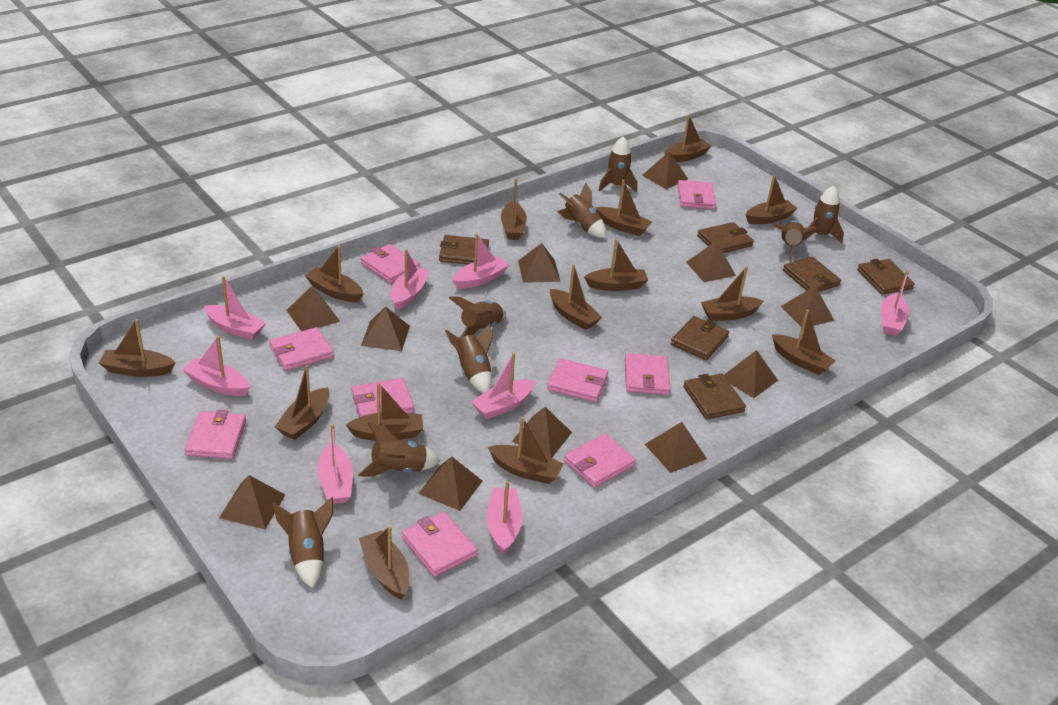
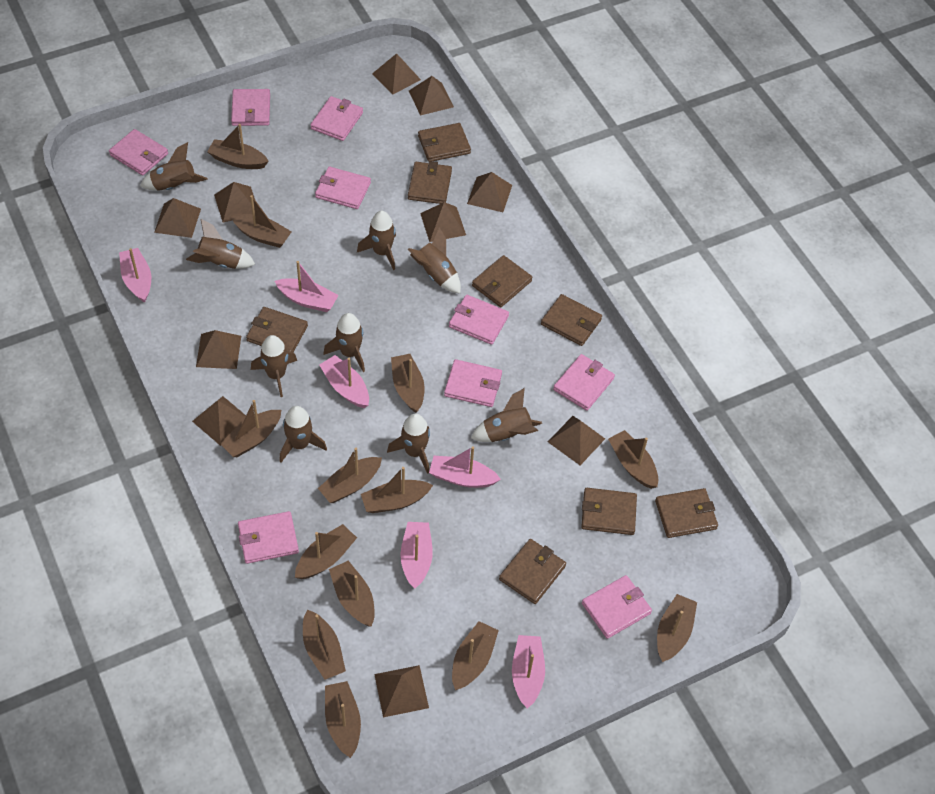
brown boat: [99,319,176,377] [275,365,330,440] [305,245,364,302] [346,383,423,441] [359,526,410,600] [488,417,564,484] [501,178,527,240] [550,264,602,330] [584,239,648,291] [595,179,652,236] [664,115,711,162] [701,266,763,321] [746,175,797,224] [772,310,836,375] = 14 -> [207,124,269,169] [220,400,281,457] [231,195,292,248] [295,524,357,579] [303,610,346,679] [318,448,382,503] [325,681,361,758] [329,561,375,627] [361,467,433,513] [391,354,424,413] [452,621,499,690] [608,430,658,489] [657,594,697,662] = 13
brown pyramid: [219,475,285,529] [287,286,340,331] [361,306,410,351] [418,457,482,511] [512,407,572,458] [518,243,561,283] [642,151,688,189] [645,422,707,473] [686,241,736,282] [724,350,778,398] [781,286,835,328] = 11 -> [154,198,201,238] [192,396,246,446] [196,330,241,369] [214,182,255,223] [372,53,421,95] [374,665,429,717] [409,76,454,116] [420,202,466,242] [467,172,512,212] [548,416,605,465] = 10
brown rocket: [273,497,333,588] [358,422,440,477] [445,323,493,393] [449,296,506,338] [557,183,606,238] [598,136,637,193] [774,221,817,262] [804,186,844,243] = 8 -> [140,142,208,191] [186,219,256,269] [251,335,297,397] [279,406,327,463] [323,313,365,372] [357,211,396,270] [387,414,430,474] [408,227,461,294] [471,388,542,442] = 9
brown wallet: [439,235,489,264] [670,316,729,360] [683,374,746,419] [697,222,754,253] [783,257,841,292] [857,259,915,295] = 6 -> [246,307,308,353] [408,161,452,204] [418,123,471,162] [472,255,532,307] [499,539,566,604] [541,294,602,346] [581,488,637,535] [655,488,718,538] = 8
pink boat: [182,336,250,396] [204,276,266,340] [317,424,353,504] [391,249,430,310] [452,234,509,289] [471,352,535,419] [486,481,522,554] [881,271,909,336] = 8 -> [119,248,151,303] [275,261,339,312] [319,355,369,408] [400,522,433,589] [429,446,501,488] [512,635,545,709] = 6

